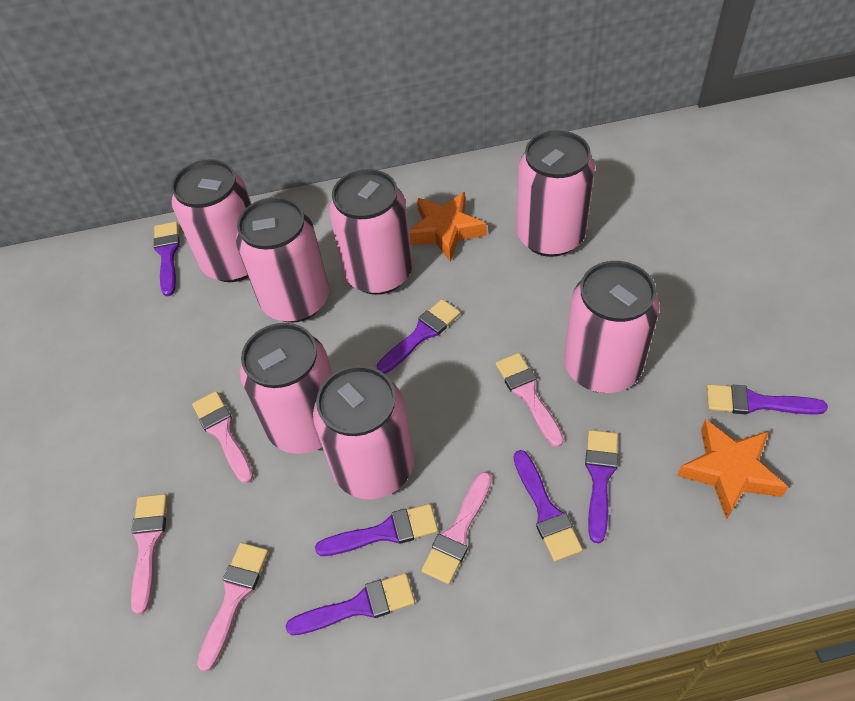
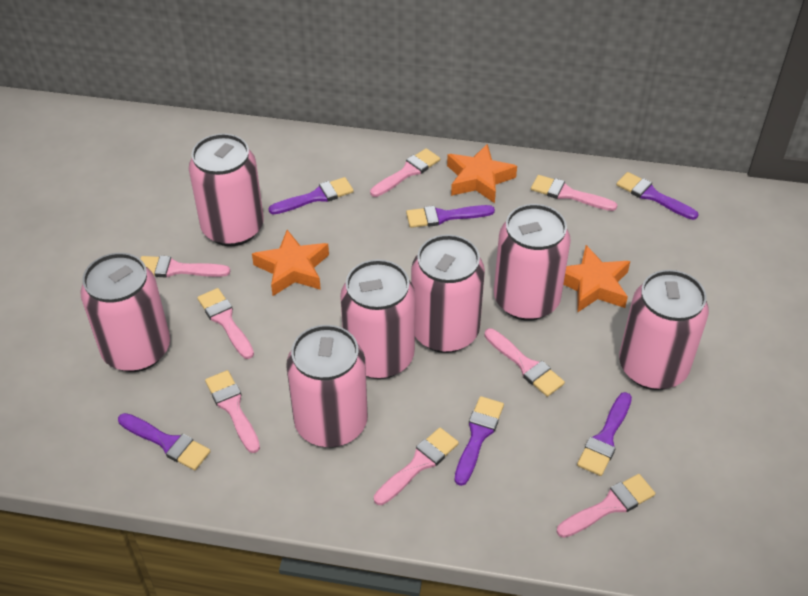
orange star: [409,192,487,262] [677,419,788,519] = 2 -> [252,230,329,296] [447,144,517,203] [563,245,630,313] = 3
pink brush: [131,494,167,614] [192,391,253,483] [197,543,269,672] [421,472,492,584] [496,353,564,447] = 5 -> [140,256,230,278] [197,288,254,359] [205,370,260,453] [370,148,440,197] [374,427,459,505] [484,328,565,397] [531,175,617,211] [557,474,655,538] = 8
purple brush: [153,222,180,296] [286,573,415,635] [315,504,438,556] [377,299,460,374] [514,450,583,562] [585,430,618,543] [707,384,828,415] = 7 -> [118,413,211,470] [268,177,354,214] [406,205,495,228] [454,396,504,486] [577,392,632,476] [616,172,698,220] = 6

